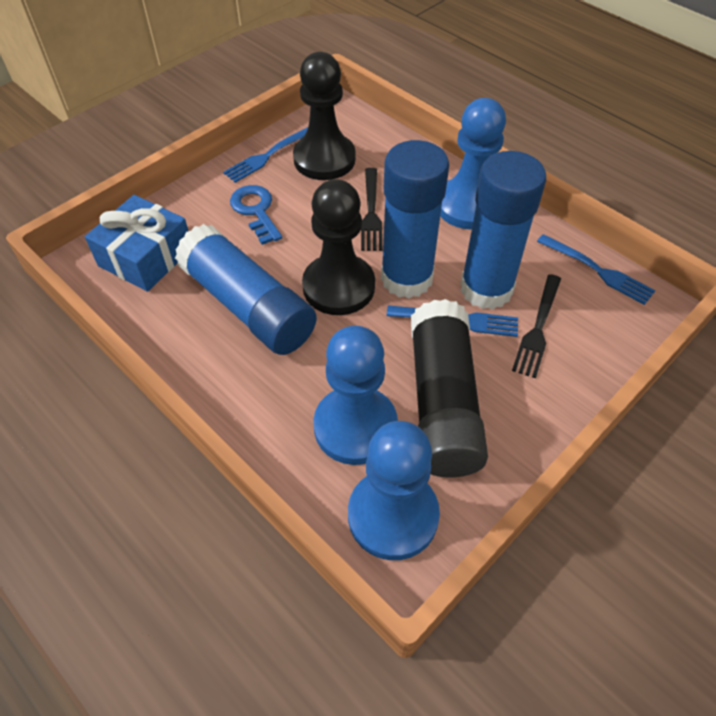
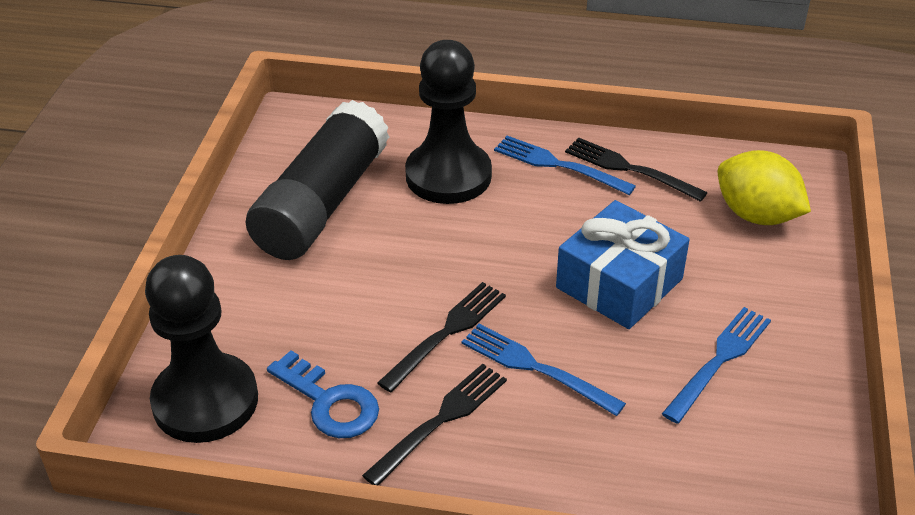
black fork: [361,168,382,251] [512,274,561,378] = 2 -> [362,364,507,486] [377,282,506,393] [565,137,708,202] = 3
blue glue stick: [175,224,317,355] [381,140,449,298] [460,151,546,310] = 3 -> none = 0
blue pawn: [313,326,398,465] [348,421,440,560] [440,98,506,229] = 3 -> none = 0
yellow lemon: none = 0 -> [718,150,811,225] = 1

